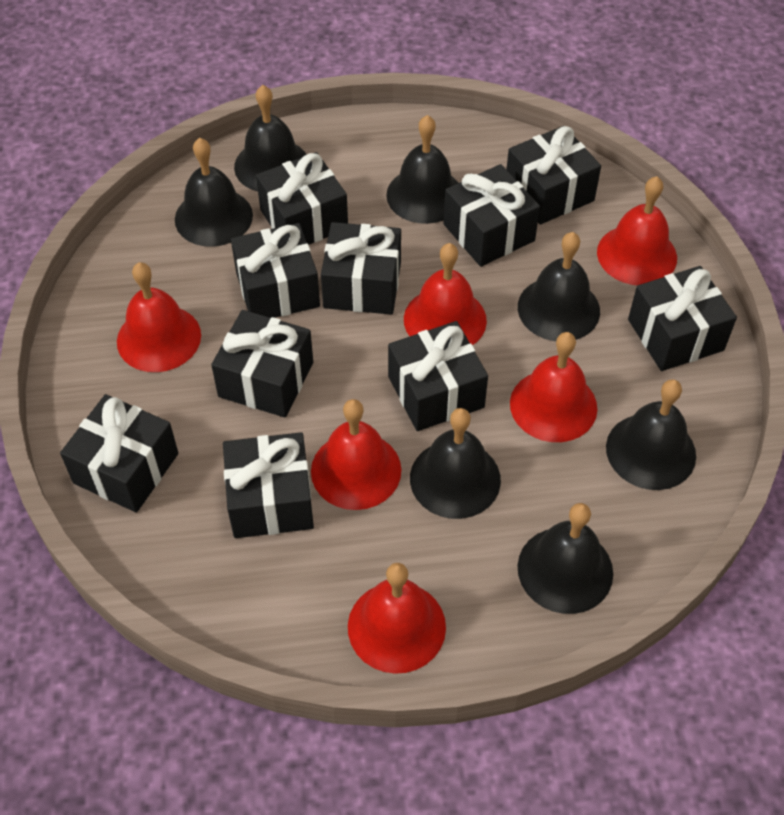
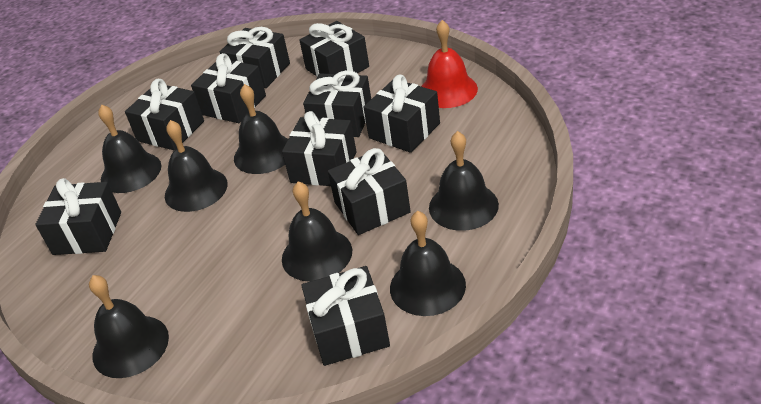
red bell: [117,262,201,372] [311,399,401,510] [348,563,446,674] [404,243,487,345] [510,332,597,442] [597,176,677,285] = 6 -> [421,20,478,108] = 1

